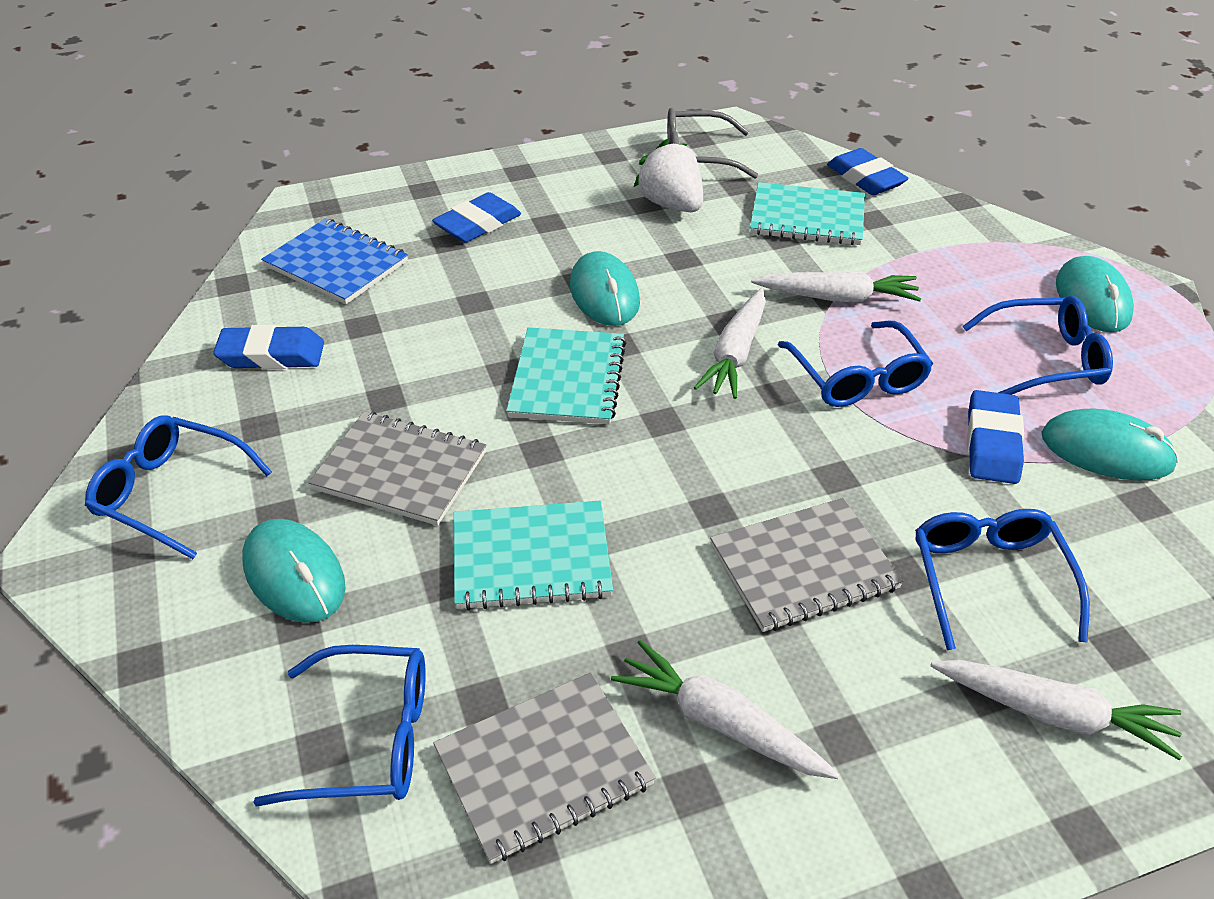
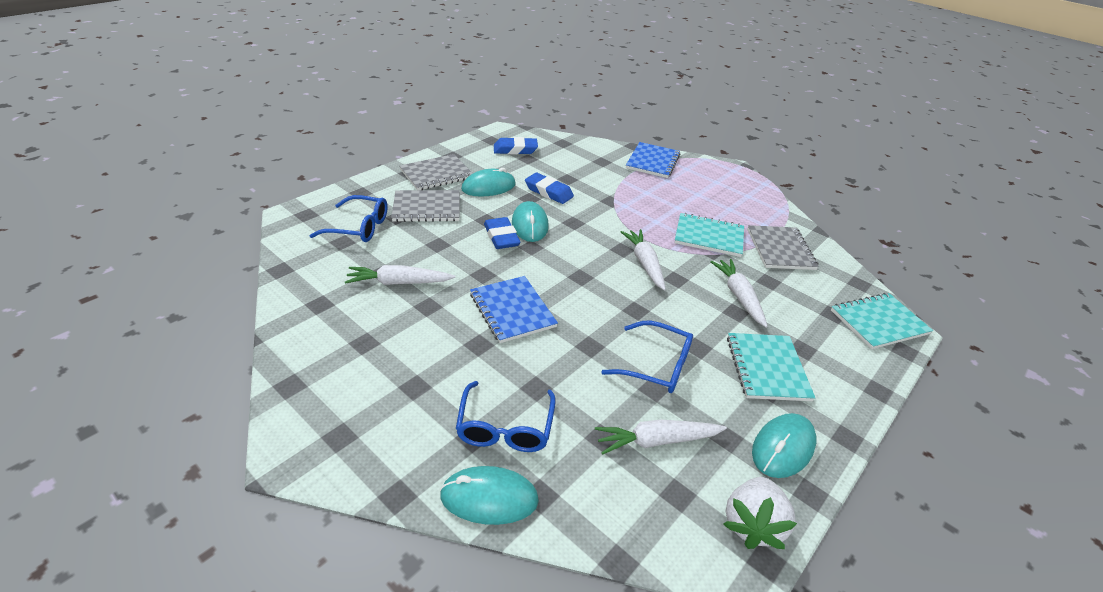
blue eraser: [213,325,324,369] [432,192,521,243] [827,148,909,195] [967,390,1024,484] = 4 -> [484,217,521,249] [494,137,538,155] [525,173,574,204] = 3
blue glasses: [85,416,272,559] [253,645,426,806] [778,321,933,407] [915,509,1090,650] [963,296,1113,395] = 5 -> [309,195,388,242] [456,381,556,452] [601,321,693,393] = 3
blue notebook: [261,218,408,304] = 1 -> [470,276,558,343] [626,142,680,178] = 2
grey glasses: [667,108,758,178] = 1 -> none = 0

